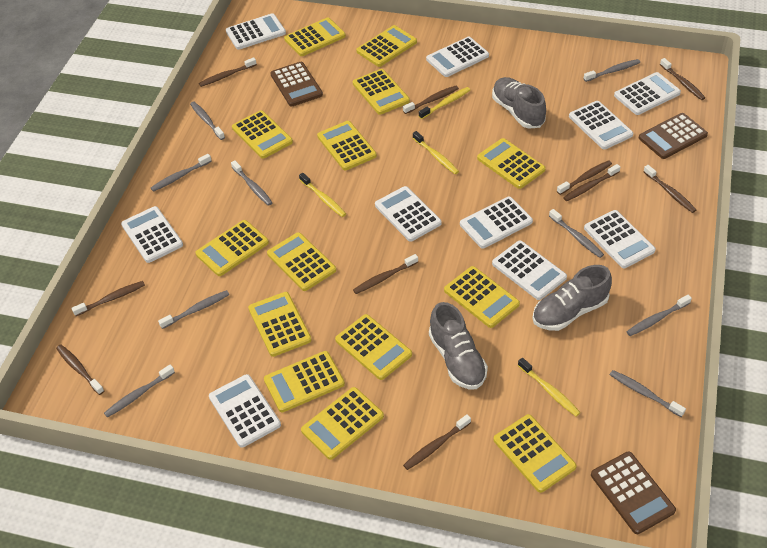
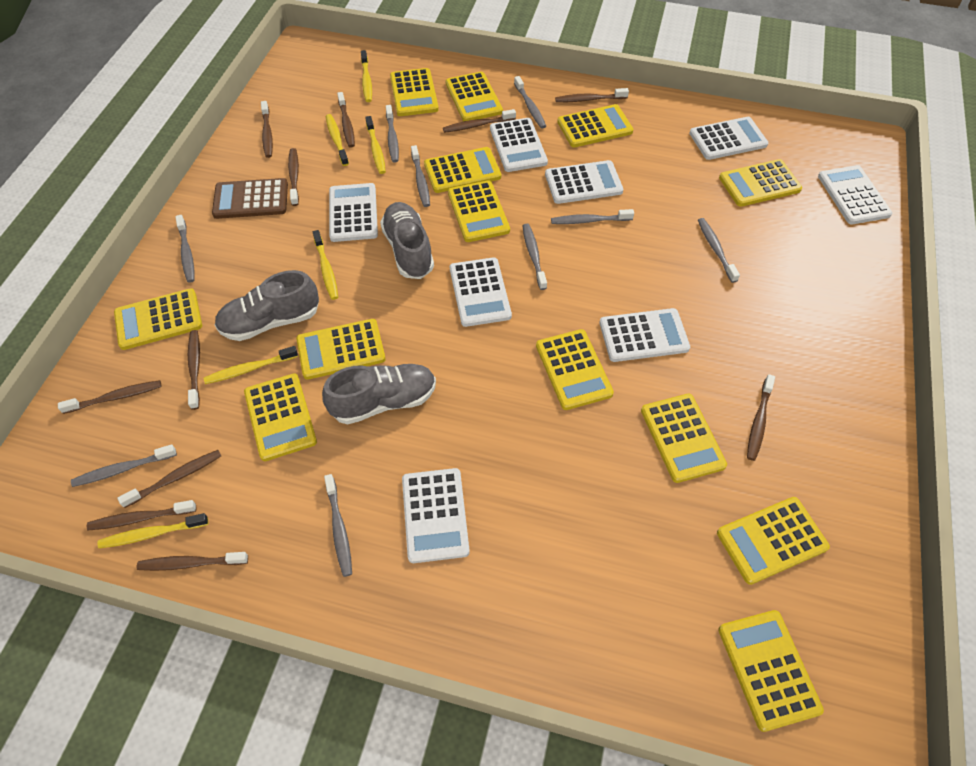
brown calculator: [271,62,323,107] [591,451,676,534] [639,113,708,159] = 3 -> [212,178,288,219] = 1
brown toothbrush: [56,344,104,395] [71,281,145,316] [199,57,257,87] [353,254,418,294] [403,86,459,114] [403,414,471,470] [557,160,612,195] [563,164,620,201] [643,165,696,213] [660,58,705,100] = 10 -> [58,380,162,414] [87,500,196,531] [117,450,221,508] [137,552,248,571] [188,330,200,410] [261,101,273,158] [288,148,299,206] [337,92,355,148] [443,109,516,133] [555,88,629,102] [747,374,775,461] = 11
white calculator: [121,206,183,263] [209,374,281,448] [226,13,286,50] [375,186,442,242] [426,37,489,77] [460,196,533,249] [492,241,567,300] [569,101,633,150] [584,210,656,268] [614,72,681,115] = 10 -> [329,183,378,242] [402,468,470,563] [450,257,512,327] [490,118,548,172] [545,160,623,204] [599,308,690,362] [689,117,768,160] [818,165,892,224] = 8
yellow calculator: [195,220,269,276] [232,110,293,159] [248,292,312,357] [264,351,345,412] [267,232,336,291] [284,18,346,56] [301,387,384,460] [317,121,377,170] [335,314,412,380] [353,69,410,115] [356,25,417,67] [444,266,520,328] [477,138,546,189] [493,414,577,493] = 14 -> [114,288,202,350] [244,373,317,461] [296,319,386,380] [390,68,439,116] [424,147,501,193] [446,72,503,121] [448,180,510,242] [536,329,614,410] [557,104,633,147] [641,394,727,483] [717,497,830,585] [718,610,824,732] [719,159,802,207] = 13
yellow toothbrush: [299,173,346,217] [413,131,459,174] [419,87,470,119] [518,358,581,416] = 4 -> [97,513,208,548] [204,346,298,384] [313,230,338,300] [326,114,349,166] [361,50,372,102] [365,116,386,174] = 6

